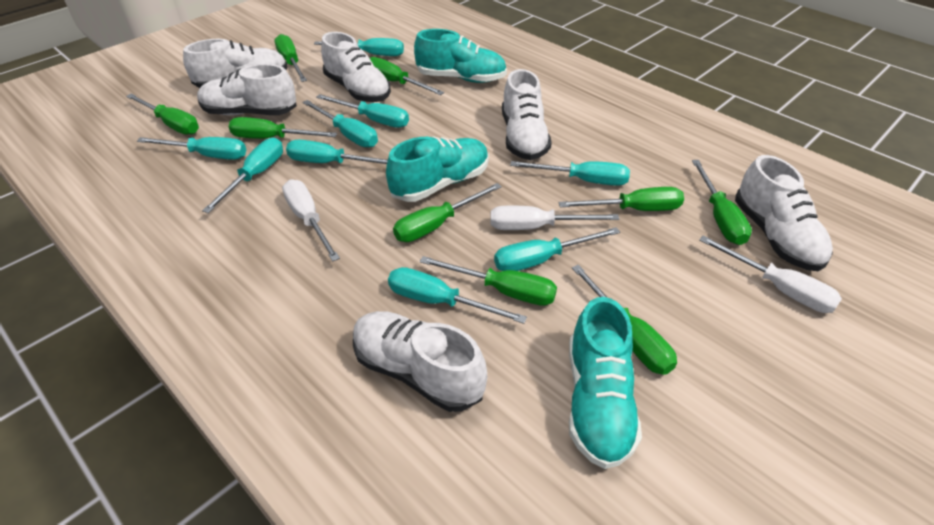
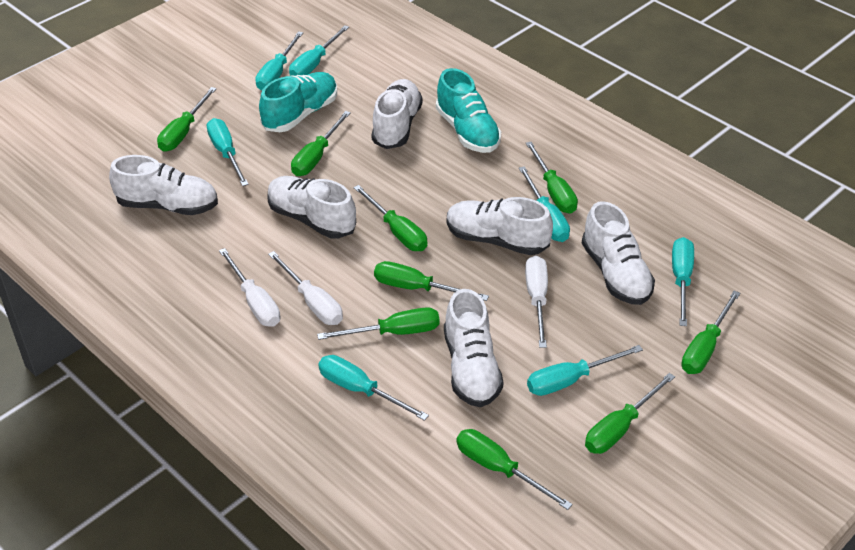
turquoise screwdriver: [137,137,246,160] [202,138,283,213] [286,140,388,164] [302,100,378,148] [314,38,404,56] [316,94,409,128] [388,267,527,324] [494,227,620,271] [510,161,630,186] = 9 -> [207,118,249,186] [255,31,303,91] [289,25,349,76] [318,355,429,421] [519,166,570,242] [527,345,643,396] [672,237,694,326] = 7
turquoise shoe: [386,136,489,202] [414,29,507,83] [569,297,642,469] = 3 -> [259,72,337,132] [436,68,501,153] = 2

